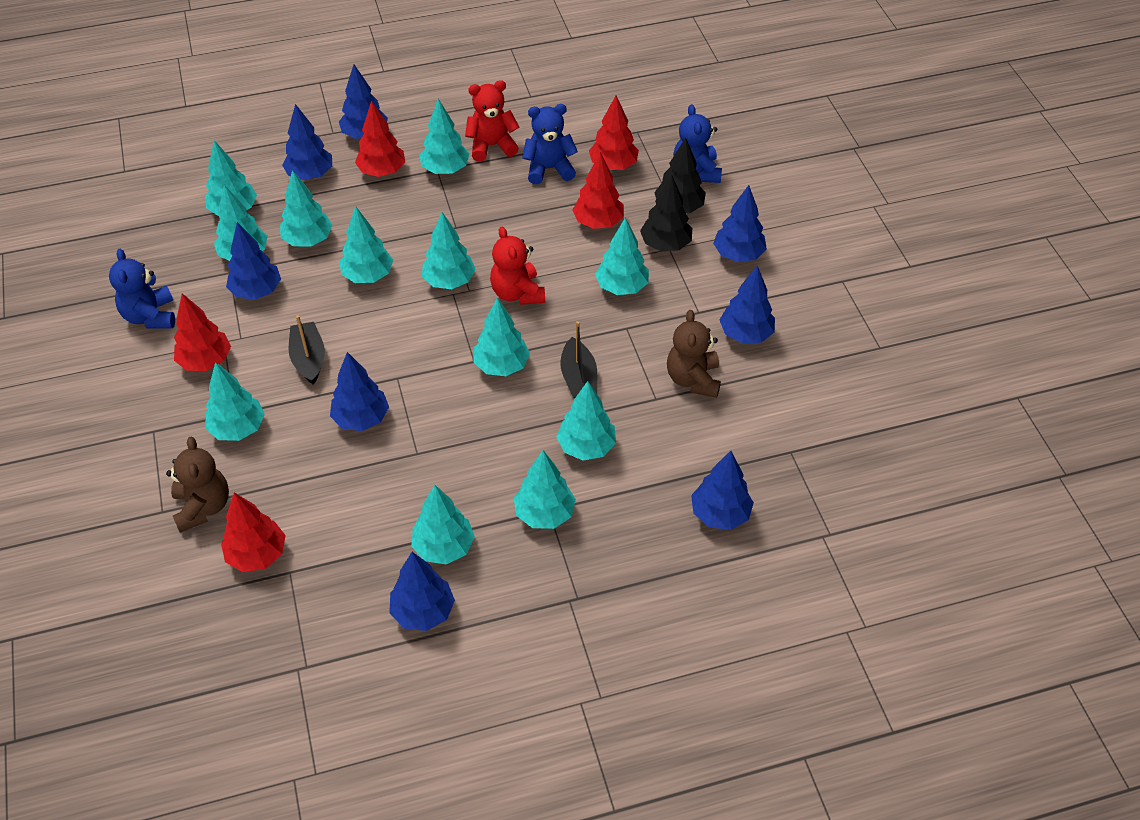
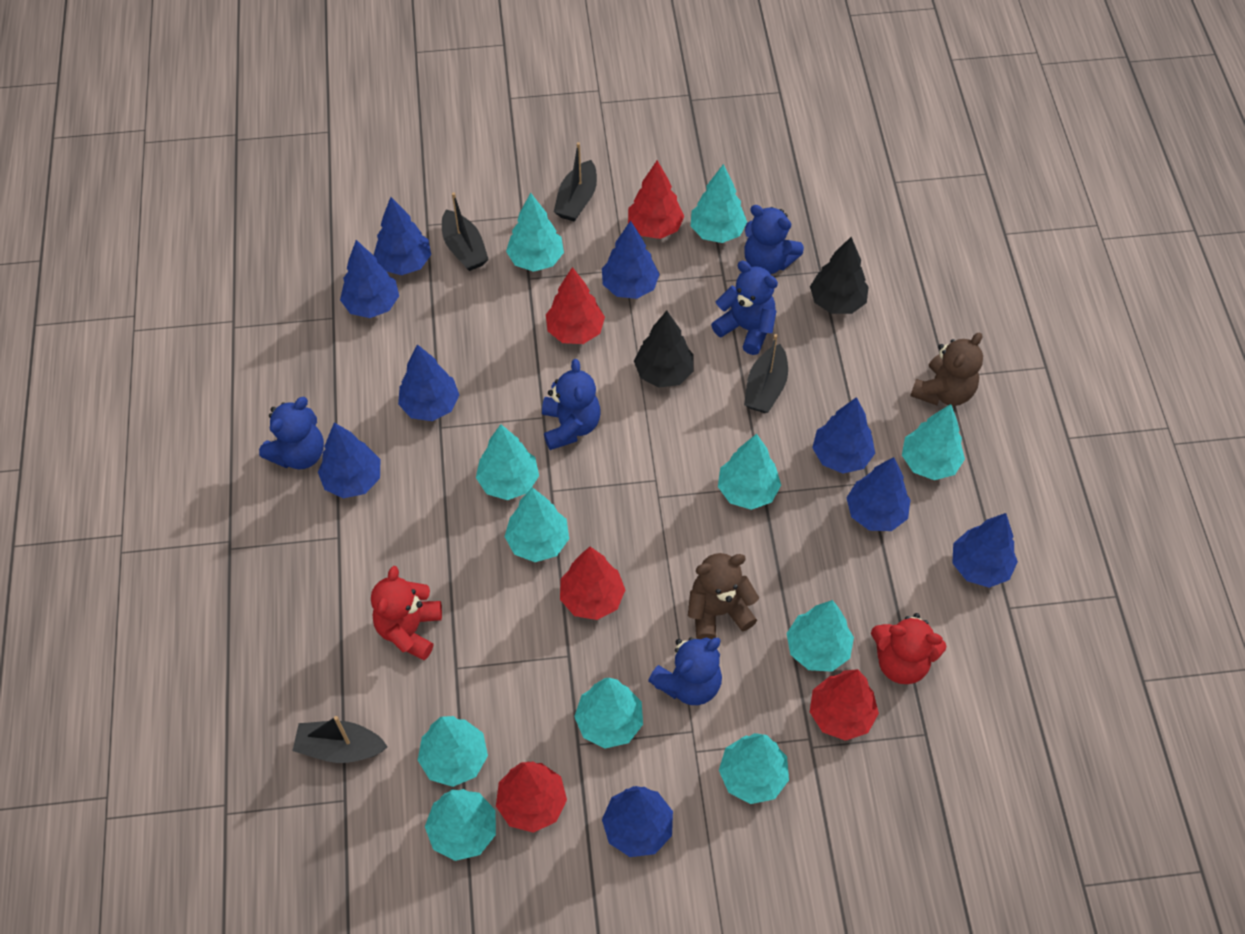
black boat: [288,315,325,385] [560,321,597,399] = 2 -> [292,716,388,763] [442,192,489,271] [554,142,597,222] [744,334,788,413] = 4
blue teddy bear: [109,249,175,329] [522,104,578,185] [673,104,722,183] = 3 -> [259,397,324,469] [542,359,601,450] [648,637,722,705] [711,261,778,355] [744,205,804,274] = 5
blue tree: [226,222,281,300] [282,104,332,180] [330,352,389,431] [339,64,388,139] [389,552,455,631] [691,451,754,530] [713,185,767,262] [720,266,775,343] = 8 -> [318,423,380,498] [340,240,399,318] [374,197,431,275] [398,344,459,421] [602,221,660,299] [602,786,673,857] [812,397,875,474] [847,457,911,531] [952,513,1018,588] = 9
turquoise tree: [205,140,257,216] [205,362,265,441] [214,185,268,261] [280,170,333,246] [339,206,393,283] [411,485,475,564] [419,99,469,174] [422,212,476,289] [474,298,530,376] [514,450,576,529] [556,381,616,461] [595,218,649,295] = 12 -> [418,716,488,787] [425,789,496,861] [476,424,539,500] [504,487,569,562] [506,193,564,272] [574,678,643,748] [691,164,747,243] [718,434,781,510] [719,733,789,804] [787,600,854,672] [902,404,965,480] = 11

